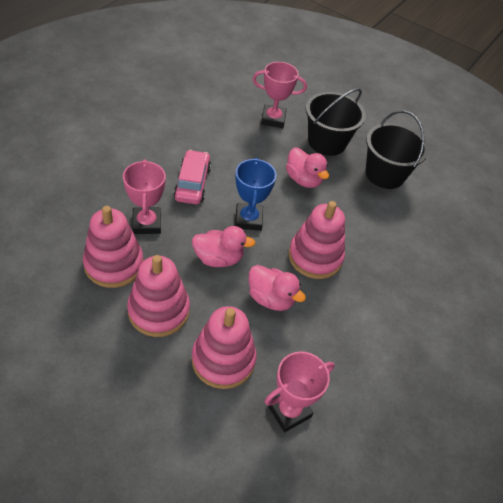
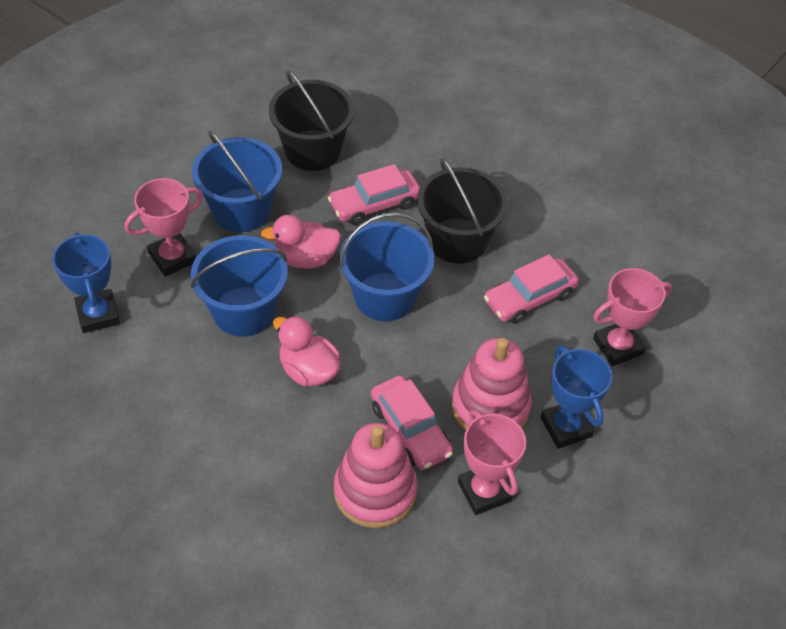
blue bucket: none = 0 -> [191,235,288,337] [192,131,282,232] [339,212,434,321] = 3
blue trophy: [235,158,276,231] = 1 -> [52,232,120,333] [540,346,612,449] = 2
pink car: [174,150,211,204] = 1 -> [328,164,420,225] [371,375,453,470] [484,255,579,324] = 3
pink duck: [192,226,255,267] [248,265,306,311] [286,147,329,188] = 3 -> [261,215,341,268] [273,316,341,386] = 2
pink stacking toy: [83,206,144,288] [127,255,190,337] [192,306,257,389] [288,201,345,279] = 4 -> [334,423,417,528] [452,338,532,431] = 2

